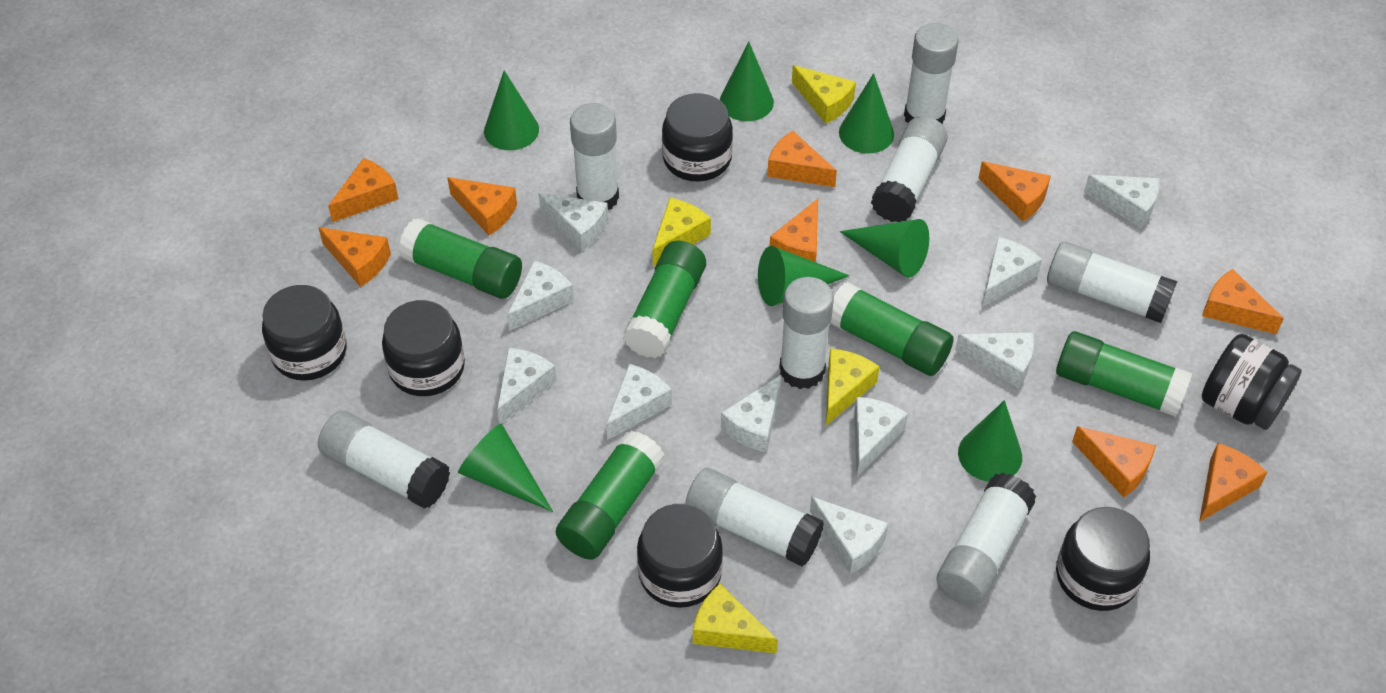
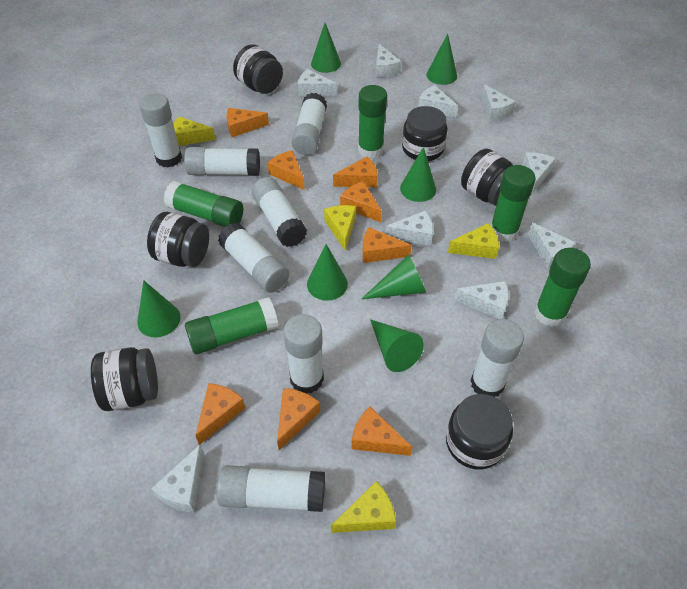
orange cheese: [318,227,391,287] [328,158,398,222] [447,177,517,235] [767,131,837,187] [770,199,818,262] [978,161,1051,221] [1072,426,1156,498] [1199,443,1267,522] [1202,269,1284,334] = 9 -> [195,383,245,445] [227,108,269,137] [267,150,305,190] [277,388,320,450] [333,156,378,188] [340,181,382,222] [352,407,412,456] [362,227,412,263] = 8
white cheese: [497,348,557,424] [507,260,574,331] [539,193,608,251] [606,364,672,440] [721,374,782,452] [810,497,888,574] [854,397,908,477] [955,332,1034,388] [982,237,1042,307] [1084,175,1159,228] = 10 -> [151,445,204,512] [298,69,337,96] [376,44,401,77] [385,210,433,246] [418,85,458,118] [454,281,509,319] [482,84,516,120] [522,152,556,193] [528,222,576,268] = 9

